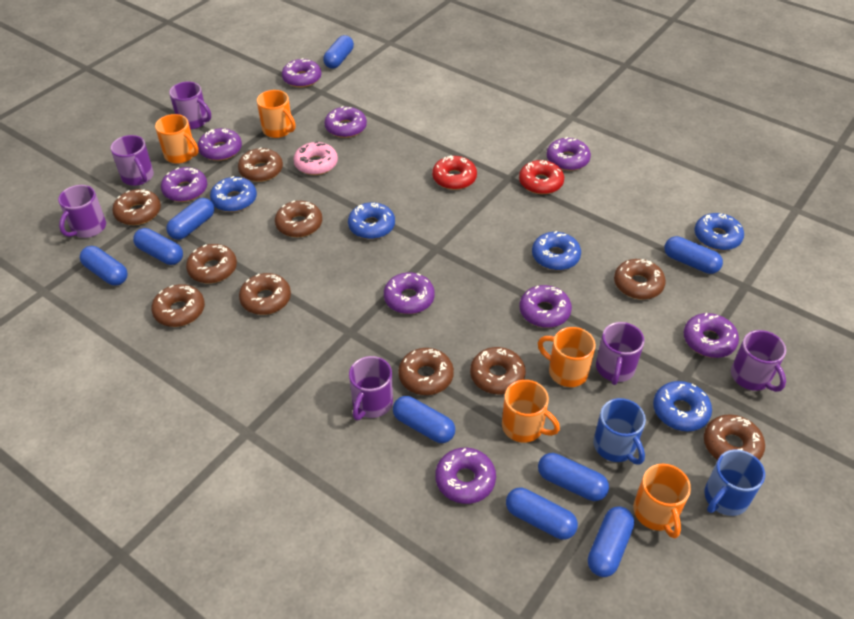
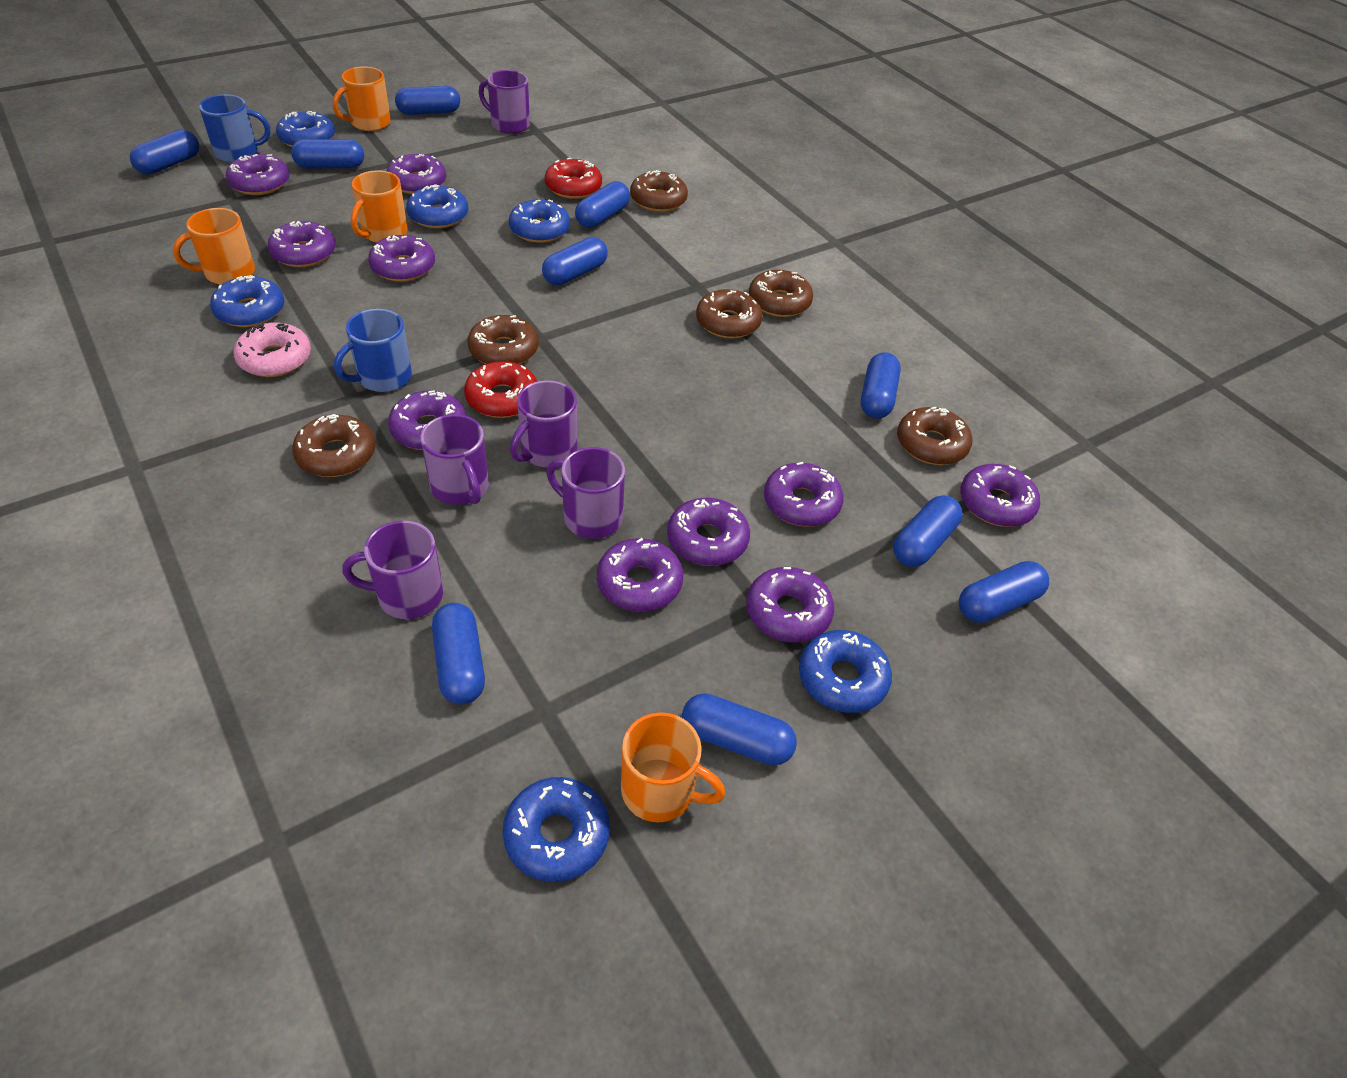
blue capsule: [80,246,128,286] [133,228,183,265] [166,198,214,240] [323,35,354,69] [393,396,455,443] [506,488,578,540] [538,453,609,501] [588,506,634,577] [664,236,723,274] = 9 -> [130,129,199,175] [291,139,364,169] [395,86,460,115] [432,603,485,705] [542,237,608,285] [575,181,630,228] [682,693,797,765] [861,352,901,419] [893,495,962,567] [959,561,1049,623] = 10
blue donut: [210,176,257,212] [348,202,395,239] [532,231,581,270] [653,381,712,431] [694,213,744,250] = 5 -> [210,275,284,327] [276,111,335,147] [406,184,468,228] [502,777,610,882] [509,199,570,243] [799,630,892,713] = 6
brown donut: [112,189,161,225] [151,284,205,327] [186,244,237,283] [238,148,283,182] [239,273,291,315] [275,200,322,237] [398,348,454,395] [470,347,526,394] [614,259,666,299] [704,414,765,460] = 10 -> [292,414,376,477] [467,315,539,364] [630,170,688,212] [696,289,763,339] [749,270,813,317] [897,407,972,465] = 6
orange mug: [155,114,199,164] [257,90,296,138] [502,380,560,443] [538,327,596,387] [633,464,691,539] = 5 -> [173,208,255,285] [333,66,391,131] [351,170,408,243] [621,712,725,822] = 4
purple donut: [161,167,207,202] [198,128,242,161] [282,58,321,88] [324,106,367,138] [384,273,435,314] [435,448,496,504] [520,285,572,328] [546,137,591,171] [684,313,739,358] = 9 -> [226,154,289,195] [267,221,336,267] [368,235,435,282] [387,154,446,194] [388,390,466,450] [597,538,683,612] [667,498,750,566] [746,567,834,643] [764,462,844,527] [960,464,1040,527] = 10
purple mug: [58,185,106,238] [110,135,154,186] [169,82,211,129] [349,356,393,420] [596,322,644,385] [731,330,786,392] = 6 -> [342,521,443,619] [420,414,489,505] [479,70,530,134] [510,380,577,468] [547,447,625,539] = 5

